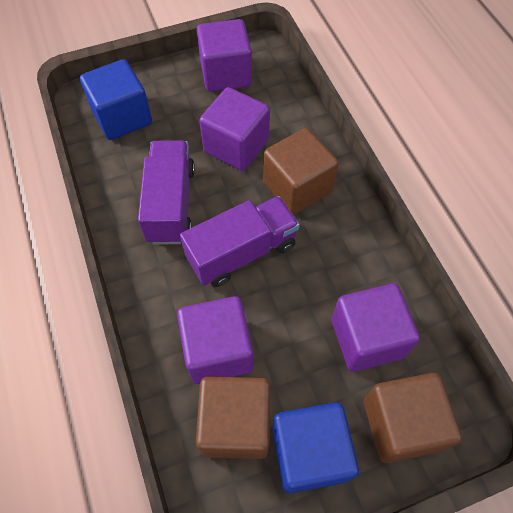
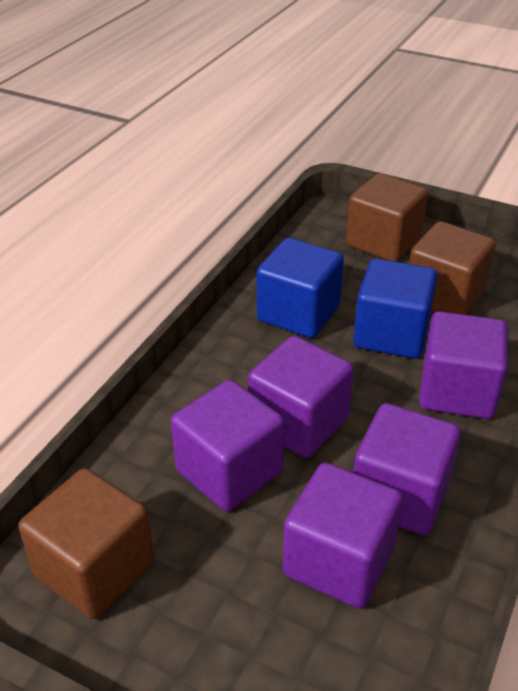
purple cube: [177,296,253,384] [197,19,252,92] [199,87,270,171] [332,283,420,372] = 4 -> [171,380,285,512] [248,336,354,458] [283,462,403,609] [353,403,461,535] [419,311,508,419] = 5
purple truck: [138,140,195,245] [180,196,300,287] = 2 -> none = 0

